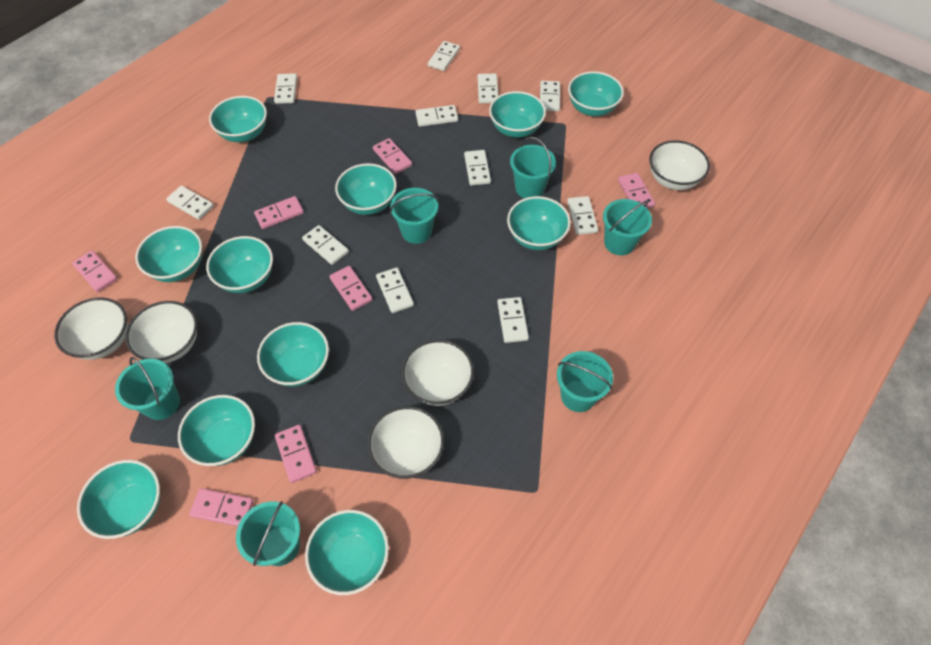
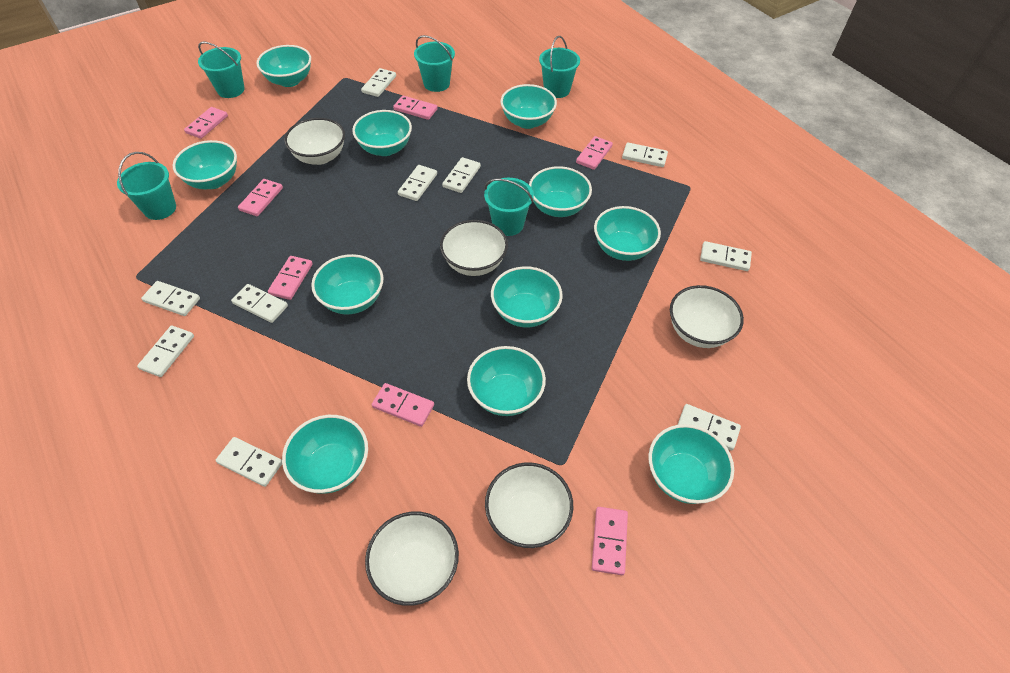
turquoise bucket: [115,357,180,420] [236,501,300,566] [390,188,439,244] [510,137,556,198] [557,351,613,412] [603,199,652,255] = 6 -> [117,152,176,220] [198,41,245,98] [414,35,455,92] [484,178,534,236] [539,36,580,98] = 5
white domino: [166,186,214,220] [274,73,297,104] [302,225,349,265] [376,268,414,313] [415,105,458,127] [428,41,460,71] [464,150,491,185] [478,74,498,103] [497,297,529,343] [540,81,560,111] [567,196,598,235] = 11 -> [137,326,194,377] [141,281,200,316] [216,437,282,487] [231,284,288,323] [361,68,396,97] [398,165,437,201] [442,157,481,193] [622,142,668,167] [678,404,741,450] [700,241,752,271] = 10

